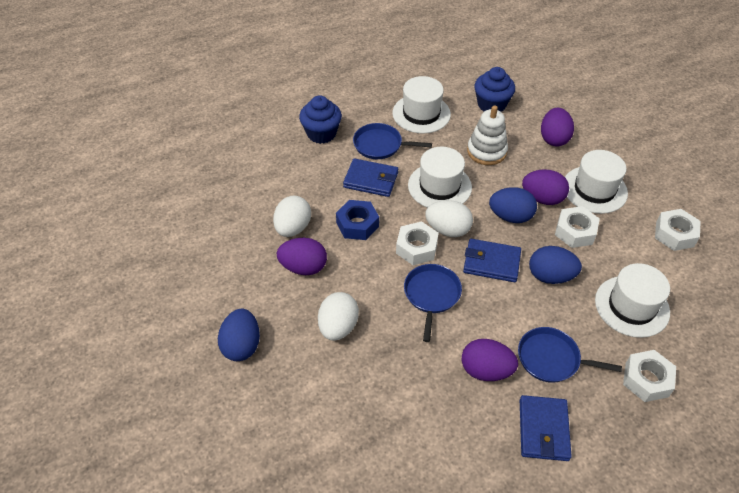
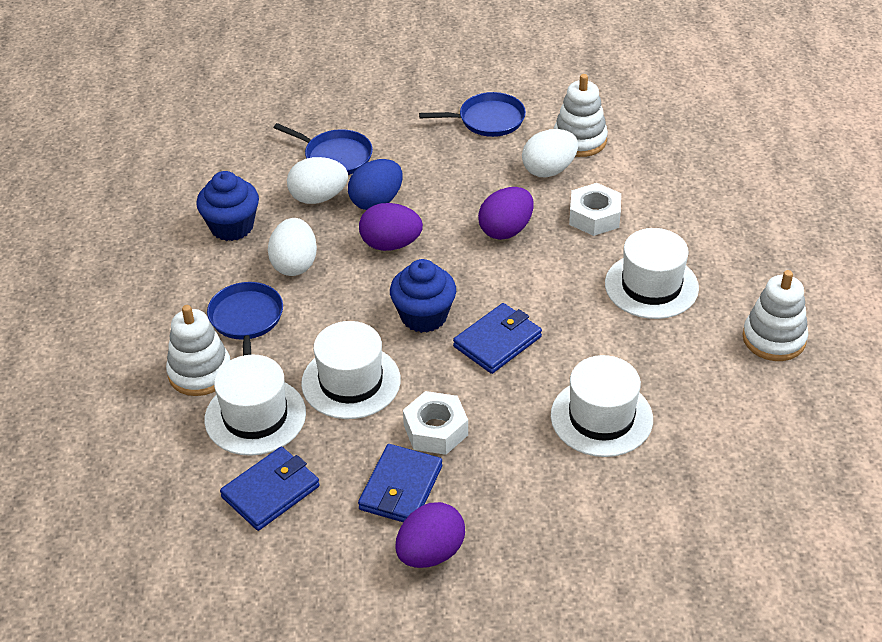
blue egg: [218,309,260,361] [489,187,537,223] [529,246,582,284] = 3 -> [348,159,403,210] = 1
blue nut: [336,200,379,240] = 1 -> none = 0
purple egg: [277,238,327,275] [462,339,518,381] [522,169,569,205] [541,108,574,146] = 4 -> [359,203,423,251] [395,502,465,568] [478,187,534,240] = 3
white nut: [396,221,439,265] [555,206,600,248] [623,350,676,402] [655,209,700,251] = 4 -> [403,391,468,455] [569,183,621,236] = 2
white stacking toy: [467,105,508,165] = 1 -> [166,305,230,396] [554,74,608,157] [742,270,809,361] = 3

